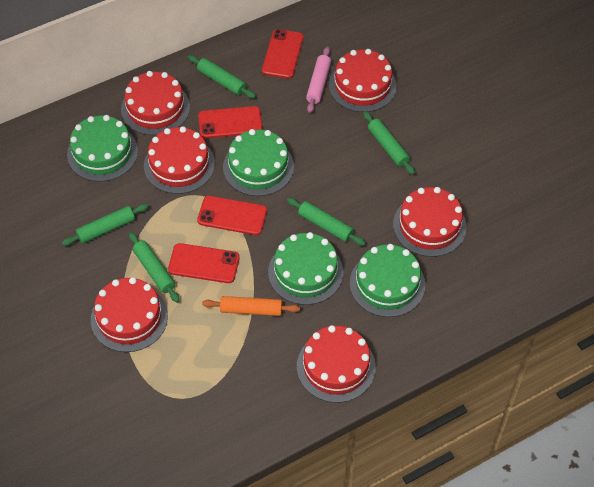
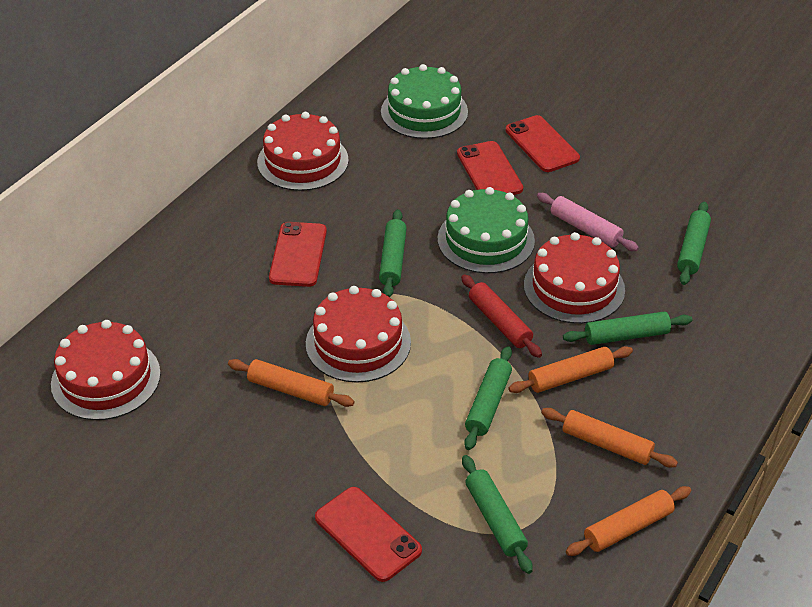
green cake: [67,115,138,182] [223,129,294,196] [268,232,343,305] [350,244,425,317] = 4 -> [381,64,468,139] [437,187,535,273] = 2
orange rolling pin: [202,296,300,316] = 1 -> [228,359,354,407] [508,346,633,393] [541,408,678,468] [566,486,691,556] = 4
red cake: [91,277,168,352] [121,71,190,135] [144,126,215,194] [297,325,376,403] [329,49,397,112] [393,187,467,257] = 6 -> [51,320,161,420] [257,112,349,191] [306,286,411,383] [524,232,625,324] = 4
red rolling pin: none = 0 -> [461,274,542,358] = 1

